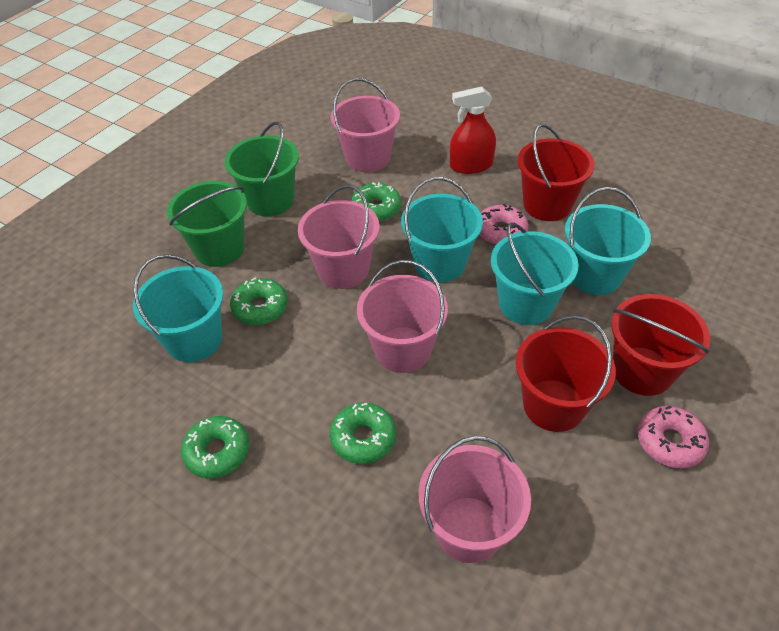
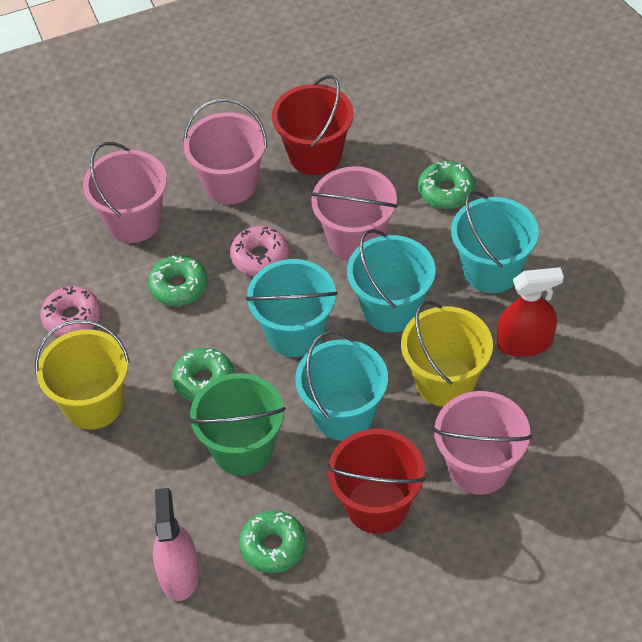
green bucket: [167,181,247,267] [225,121,299,216] = 2 -> [189,373,286,476] = 1
pink spray bottle: none = 0 -> [153,488,199,601] = 1
red bucket: [515,315,616,432] [518,124,595,221] [611,294,710,396] = 3 -> [272,75,354,175] [327,429,426,534] = 2
yellow bucket: none = 0 -> [35,320,130,430] [401,301,493,407] = 2

